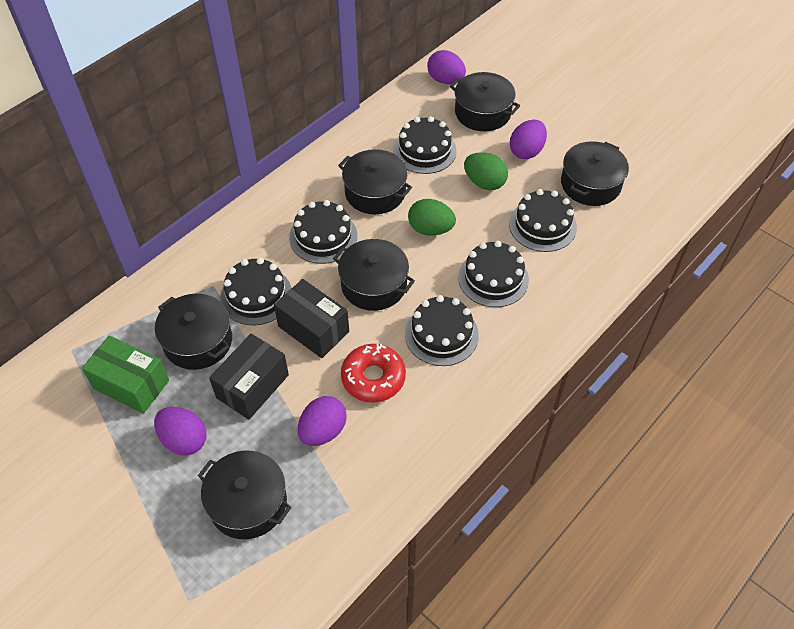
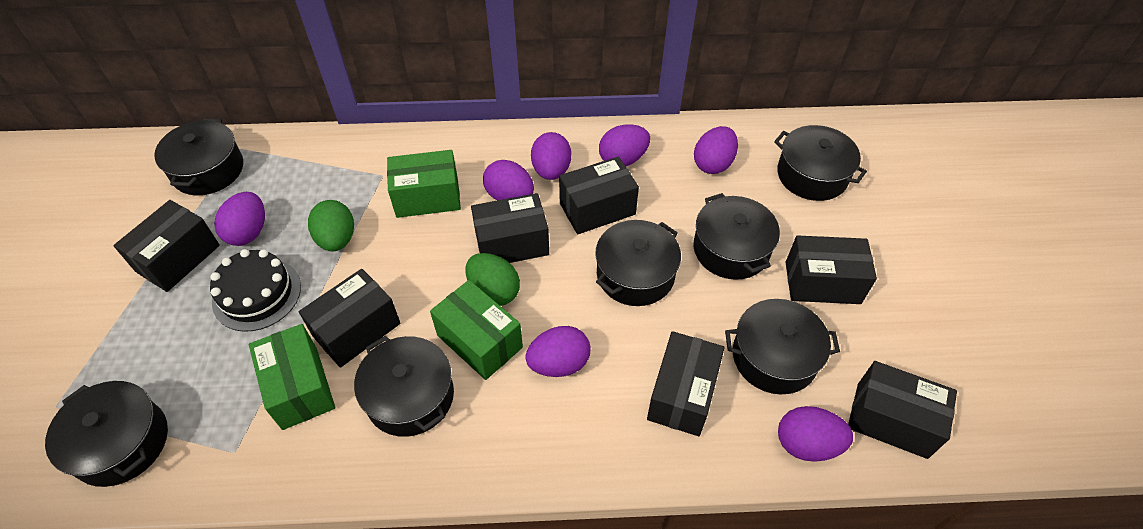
black box: [209,334,289,420] [274,279,349,358] = 2 -> [113,200,220,292] [299,269,400,368] [471,193,549,263] [559,156,639,234] [647,331,724,436] [786,235,877,304] [848,361,957,459] = 7
black cake: [220,258,292,325] [289,200,357,264] [393,116,457,174] [405,295,479,366] [458,241,529,307] [509,189,577,252] = 6 -> [210,249,301,332] = 1
black pot: [155,294,232,370] [198,451,292,539] [333,239,415,311] [338,149,412,214] [450,72,520,131] [561,141,629,206] = 6 -> [45,381,168,487] [154,118,243,195] [354,336,454,437] [595,220,681,306] [693,193,780,280] [725,299,840,394] [774,125,867,201] = 7
green box: [82,335,169,414] = 1 -> [249,324,335,430] [387,150,461,218] [430,280,523,380] = 3
purple egg: [154,407,206,456] [298,396,347,446] [427,50,466,84] [510,120,547,159] = 4 -> [214,192,265,246] [483,160,534,200] [525,326,591,377] [531,132,571,180] [599,124,650,166] [694,126,738,174] [778,406,853,462] = 7
red donut: [341,344,406,403] = 1 -> none = 0

